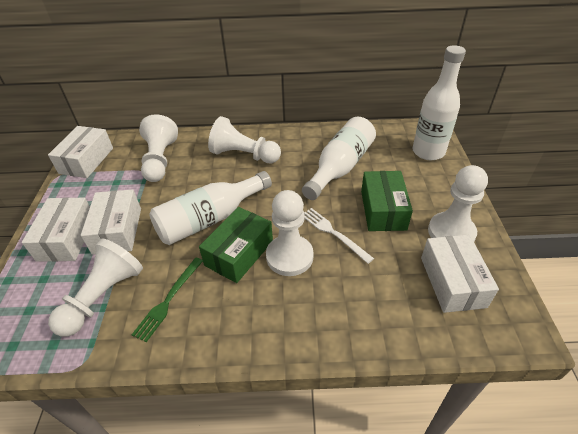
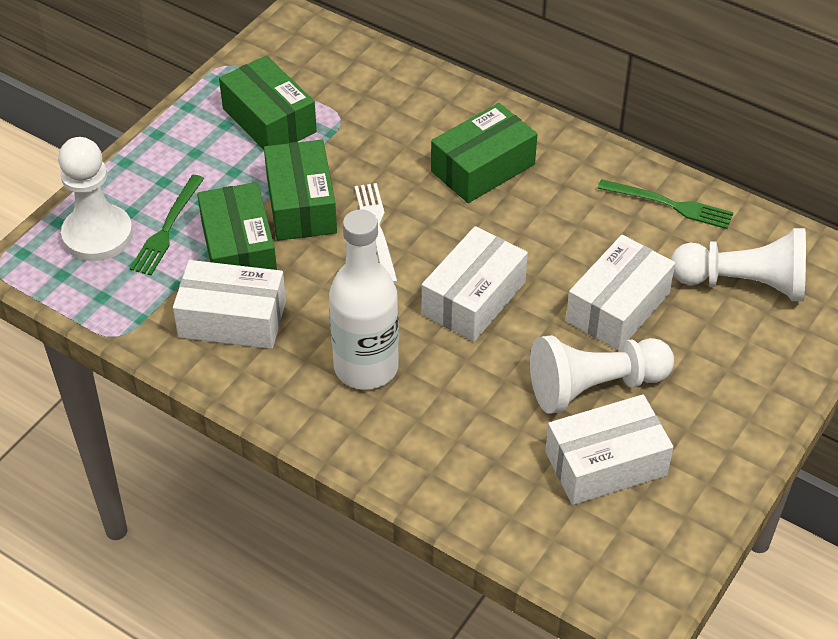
green box: [199,207,273,283] [361,171,413,231] = 2 -> [197,182,277,270] [219,55,317,150] [264,140,337,241] [431,103,537,203] = 4
green fork: [132,258,203,342] = 1 -> [129,175,204,275] [597,179,733,229] = 2
white bottle: [149,171,272,245] [302,117,376,200] [413,45,466,160] = 3 -> [329,209,399,390] = 1
white pawn: [48,238,143,337] [139,114,178,182] [208,116,281,163] [266,190,314,276] [428,165,488,241] = 5 -> [58,137,133,261] [530,335,674,414] [671,228,806,301] = 3

